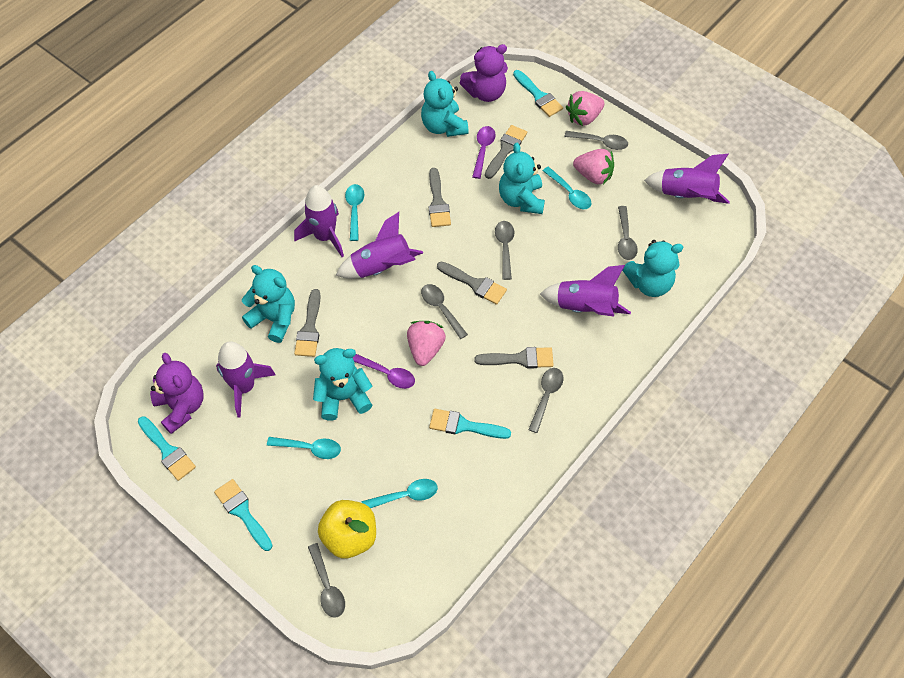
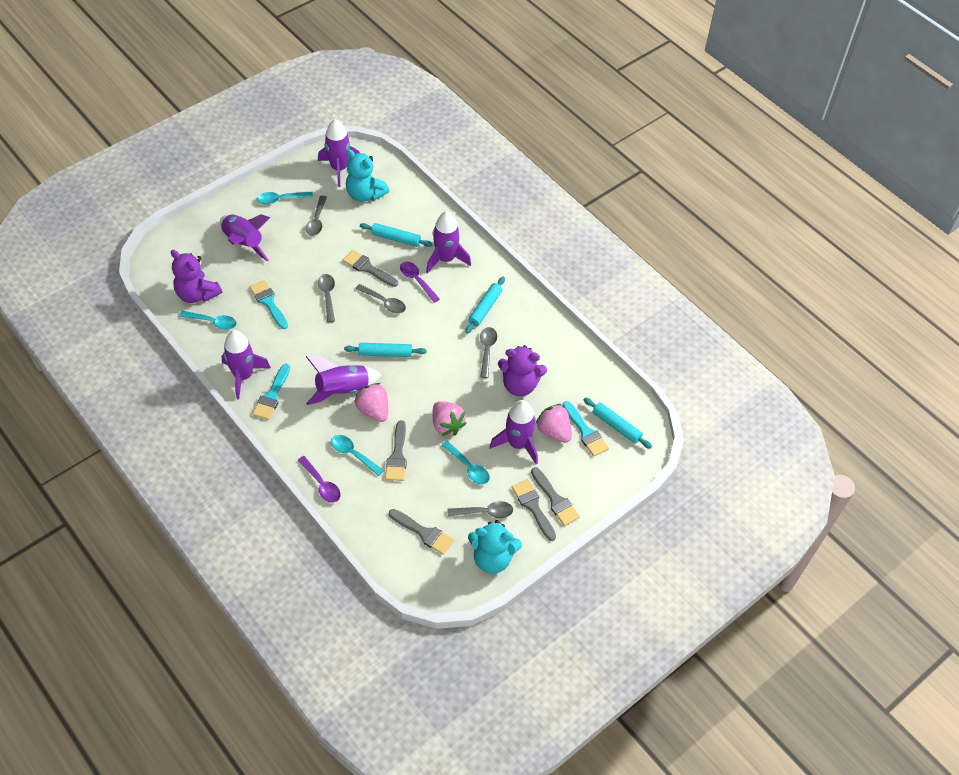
grey spoon: [308,543,345,618] [421,284,468,339] [495,221,514,280] [528,368,563,433] [565,131,628,150] [618,206,638,260] = 6 -> [306,196,327,236] [318,274,335,322] [355,284,406,313] [448,501,513,518] [480,327,497,378] = 5
purple rocket: [216,341,275,418] [294,185,344,257] [336,212,423,279] [540,265,631,317] [644,154,730,204] = 5 -> [220,214,270,261] [221,330,271,400] [306,356,382,405] [318,119,360,187] [426,211,471,274] [490,400,538,464] = 6
turquoise brush: [138,416,196,481] [214,479,273,551] [429,409,511,439] [513,70,563,117] = 4 -> [250,280,288,329] [252,364,290,420] [563,401,609,456] = 3
turquoise rolling pin: none = 0 -> [344,343,427,357] [360,223,433,247] [465,277,505,334] [584,398,652,449] = 4
turquoise teddy bear: [242,265,295,343] [313,348,372,421] [421,71,468,137] [499,143,545,214] [622,240,683,297] = 5 -> [346,149,389,202] [468,520,522,574] = 2
yellow apple: [318,500,376,559] = 1 -> none = 0

